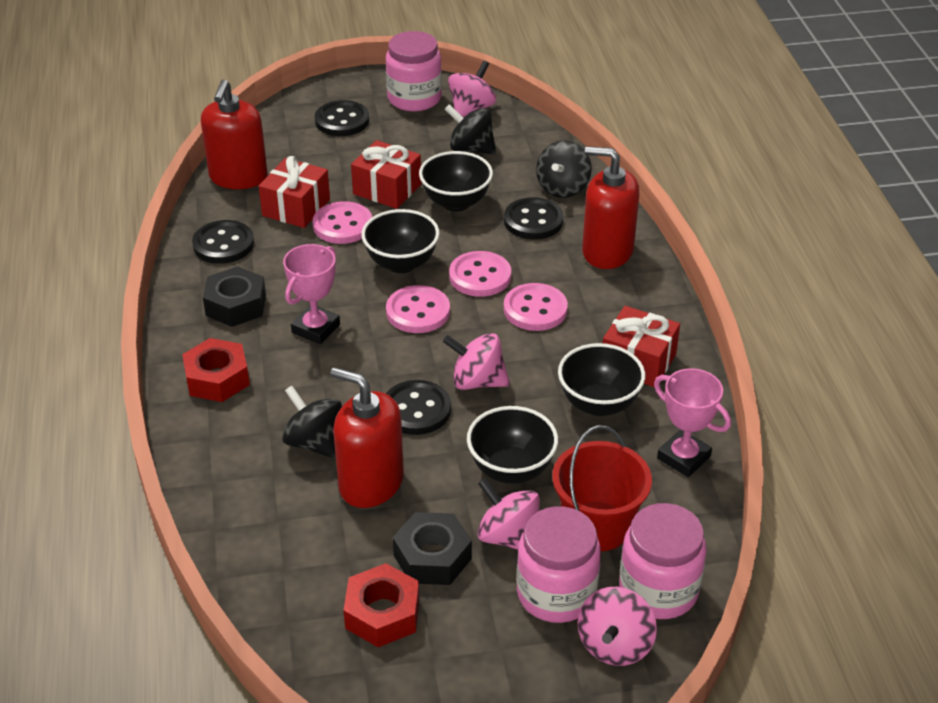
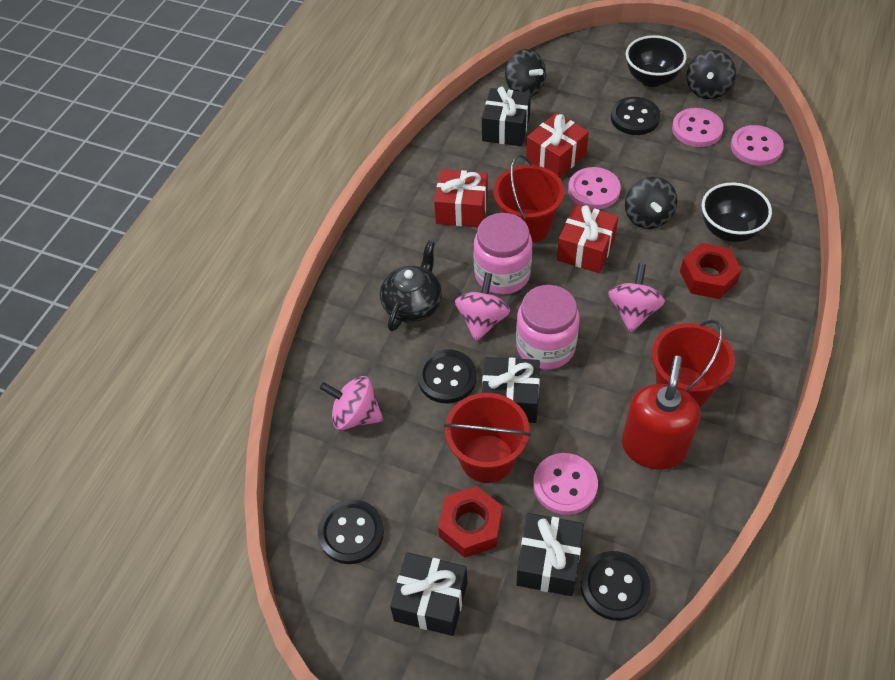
black bowl: [362,209,440,273] [419,151,493,212] [467,406,558,484] [558,343,645,416] = 4 -> [626,35,687,87] [702,183,772,242] = 2
black gift: none = 0 -> [390,552,468,636] [482,86,531,146] [482,357,540,423] [516,513,584,596] = 4
black nut: [203,266,266,327] [393,512,472,585] = 2 -> none = 0
black teapot: none = 0 -> [380,240,442,331] = 1
pink jar: [386,31,442,111] [517,506,601,623] [619,503,707,619] = 3 -> [473,213,532,295] [516,285,580,369] = 2
pink spinning top: [443,333,510,390] [448,61,496,117] [477,478,540,550] [578,587,657,666] = 4 -> [319,376,384,430] [455,273,510,342] [608,263,665,333] = 3
pink trophy: [283,244,340,344] [654,368,731,477] = 2 -> none = 0
red bucket: [552,425,652,551] = 1 -> [444,393,531,483] [493,154,565,243] [652,320,735,407] = 3
red soap dispenser: [201,80,268,189] [330,367,404,508] [582,146,639,269] = 3 -> [622,356,700,470] = 1

